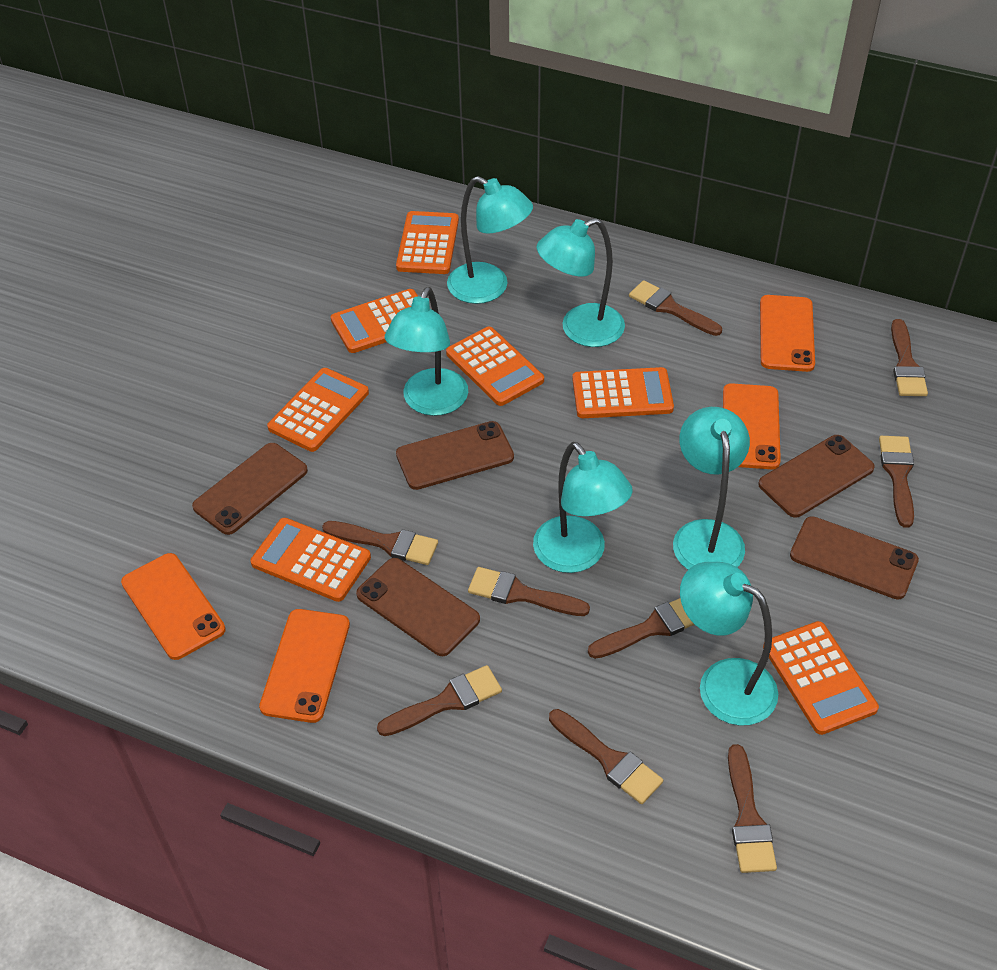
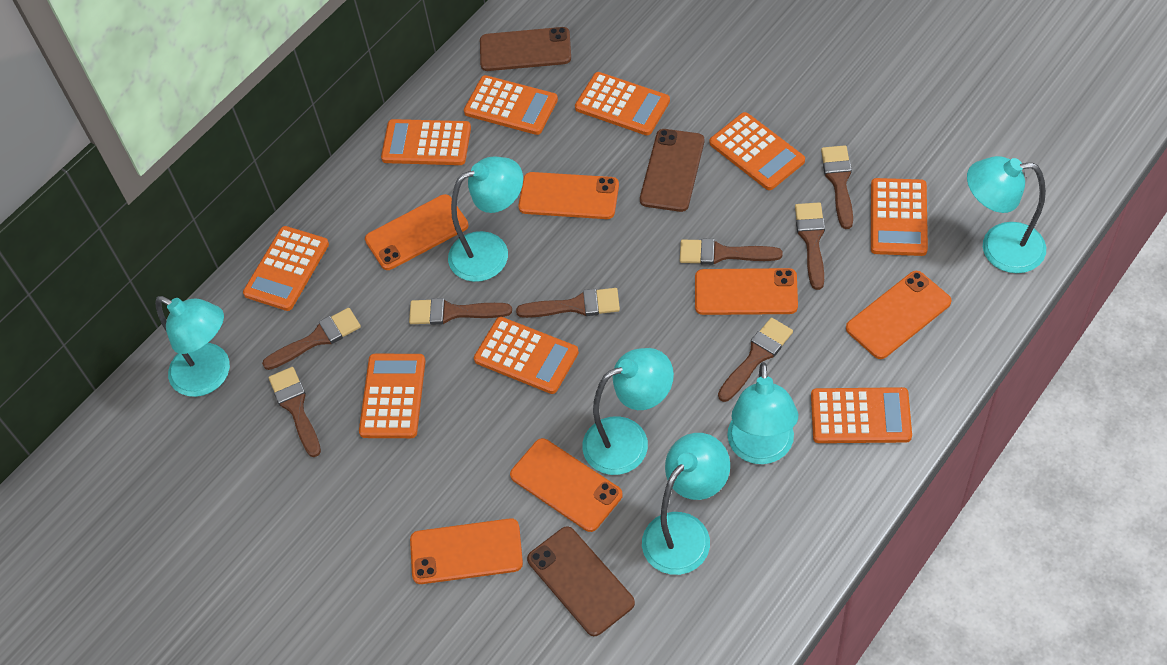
brown brush: [322,521,438,565] [377,665,502,736] [468,567,590,616] [549,709,663,804] [588,598,695,659] [629,280,722,336] [728,744,777,873] [879,436,914,528] [891,319,928,396] = 9 -> [262,308,361,370] [269,367,321,457] [409,298,512,325] [516,288,620,318] [680,239,783,265] [718,318,793,402] [795,203,825,290] [821,145,853,229] = 8
brown phone: [192,443,308,535] [356,558,480,656] [396,421,514,490] [758,435,875,518] [790,516,919,600] = 5 -> [480,27,571,71] [527,526,635,636] [640,129,704,212] = 3
orange calculator: [250,518,371,602] [267,368,369,452] [331,289,418,353] [396,211,459,274] [446,327,544,406] [572,367,674,418] [763,621,879,735] = 7 -> [243,226,329,311] [359,354,426,438] [381,119,471,165] [464,75,558,135] [474,317,579,394] [575,72,670,135] [709,112,805,190] [811,387,912,443] [871,178,928,256] = 9
orange phone: [121,553,226,660] [259,609,350,723] [723,383,781,469] [760,295,815,372] = 4 -> [365,194,469,270] [410,518,523,584] [510,438,623,532] [518,172,619,219] [695,268,798,315] [846,271,952,359] = 6

